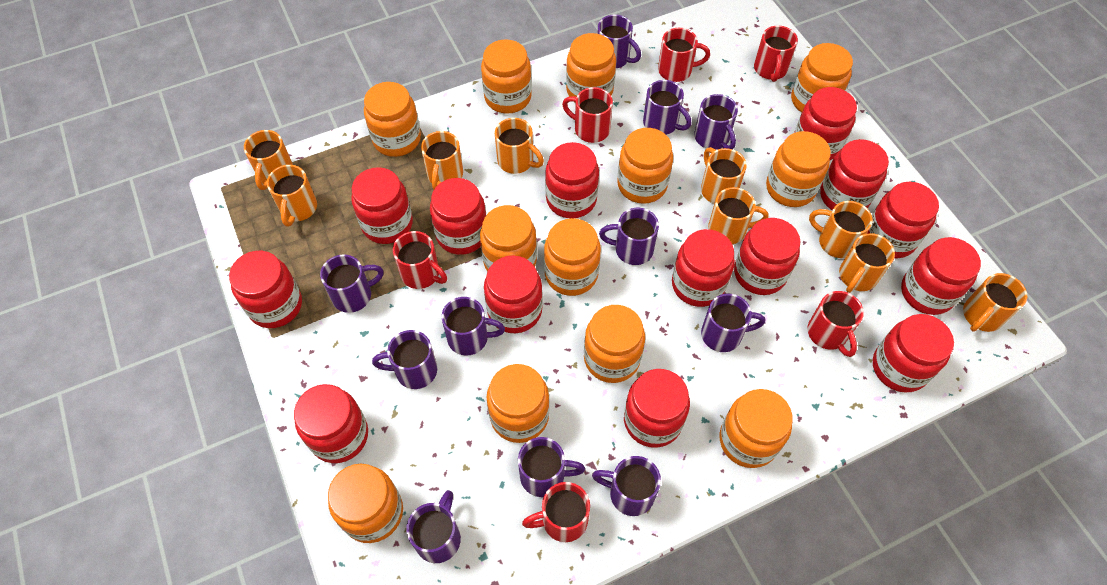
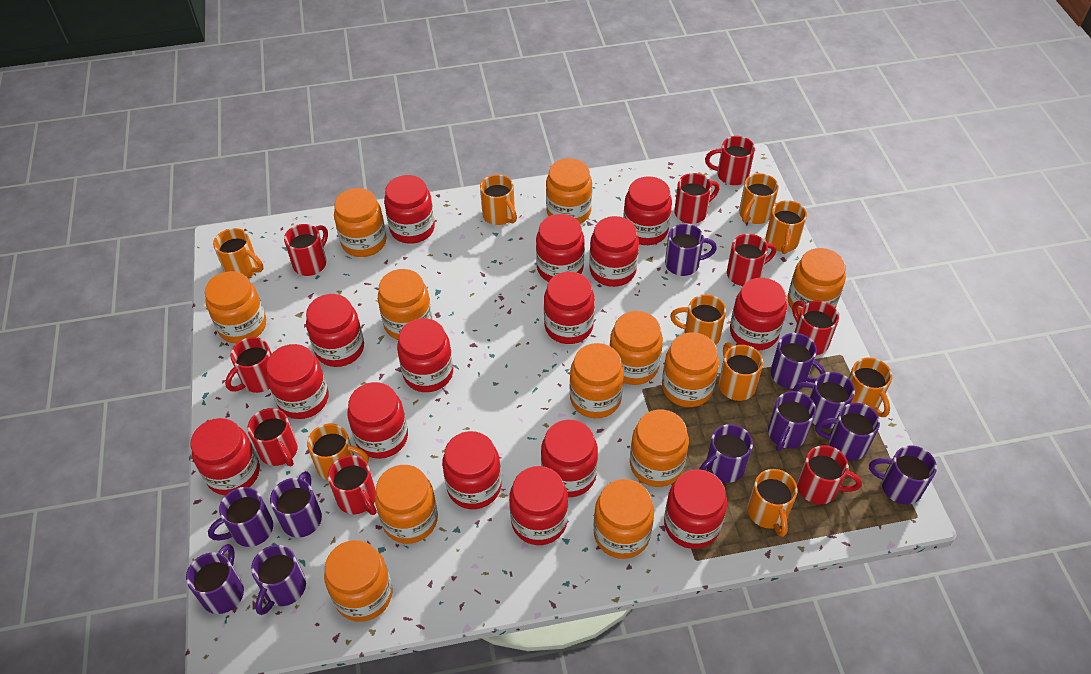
red jar: [229,251,302,328] [294,384,368,463] [351,167,413,244] [430,178,486,255] [484,255,543,333] [545,142,599,218] [624,369,690,448] [672,229,735,307] [734,218,801,295] [794,87,857,160] [820,139,889,210] [867,182,939,258] [873,314,954,393] [901,237,981,315] = 14 -> [190,418,260,495] [266,344,329,419] [306,294,364,367] [348,382,408,459] [384,175,435,244] [397,318,453,392] [442,431,501,509] [509,466,568,545] [536,214,585,282] [541,420,598,497] [544,272,595,344] [589,216,639,287] [623,176,672,245] [664,469,727,549] [730,278,787,351] = 15
red mug: [393,231,447,289] [522,482,590,542] [562,87,613,143] [658,28,710,82] [754,26,798,82] [807,291,864,357] = 6 -> [225,337,271,393] [247,408,298,466] [284,224,328,276] [328,455,376,515] [674,173,719,224] [705,136,755,185] [727,234,776,286] [792,300,839,355] [797,445,862,504] = 9

